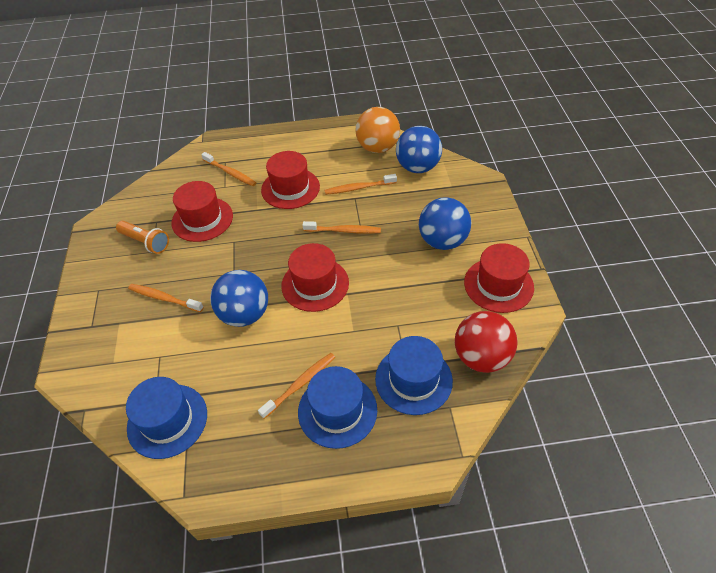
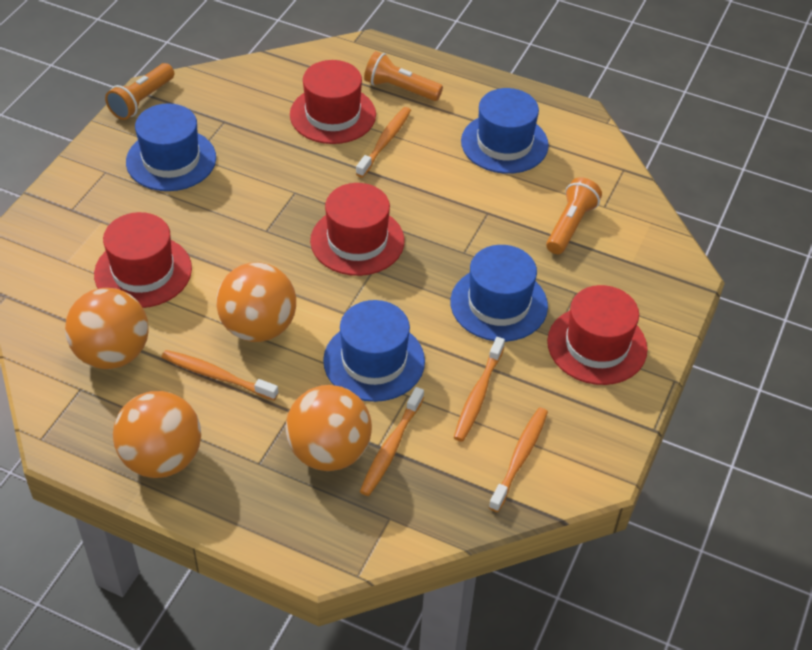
blue ball: [210,270,268,327] [396,126,442,173] [419,197,471,250] = 3 -> none = 0
blue hat: [126,377,207,459] [298,366,377,449] [375,336,453,415] = 3 -> [126,103,216,191] [323,300,425,402] [450,245,548,342] [461,88,549,174] = 4
orange ball: [355,107,400,153] = 1 -> [65,288,149,369] [113,391,201,478] [216,263,296,342] [286,385,372,471] = 4
orange flashlight: [116,221,169,254] = 1 -> [105,63,174,120] [364,51,443,101] [546,177,602,254] = 3
red ball: [455,311,517,373] = 1 -> none = 0

